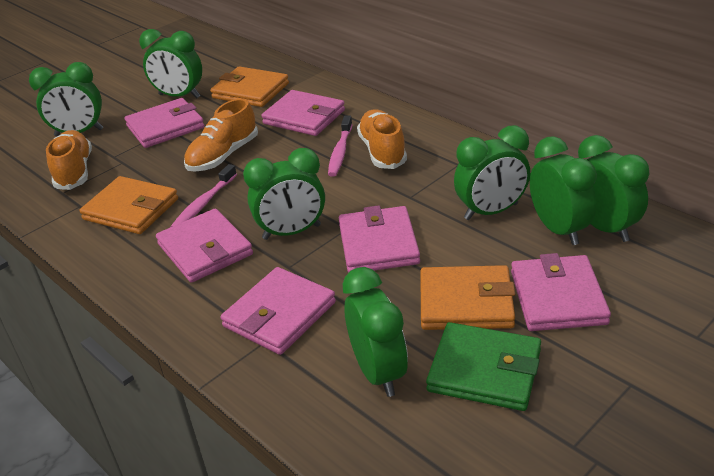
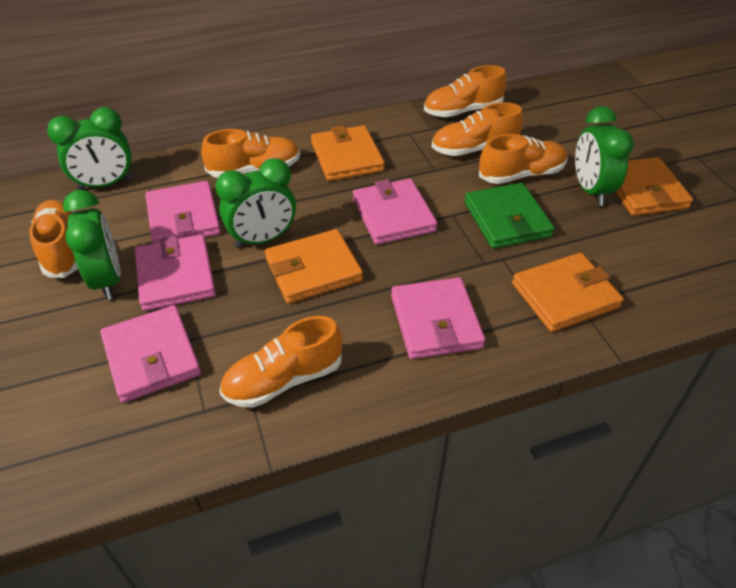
green clock: [29,62,103,136] [139,29,202,98] [243,148,325,240] [343,267,408,397] [454,125,530,220] [530,136,597,245] [578,135,650,242] = 7 -> [47,107,133,190] [63,190,121,300] [215,158,296,248] [575,106,634,206] = 4
orange shoe: [46,130,92,190] [184,98,258,171] [357,109,407,169] = 3 -> [29,200,78,278] [201,129,300,178] [219,316,343,408] [424,65,507,117] [432,102,523,156] [479,134,568,184] = 6
orange wallet: [79,176,178,234] [210,66,289,107] [420,265,515,330] = 3 -> [265,229,363,304] [311,125,385,181] [512,253,624,332] [615,157,693,216] = 4
pink toothbrush: [171,164,237,227] [328,116,352,177] = 2 -> none = 0
pink wallet: [125,98,204,148] [156,209,253,283] [220,267,336,355] [261,90,345,136] [339,205,420,273] [511,253,611,331] = 6 -> [100,305,201,403] [135,234,216,311] [145,181,221,243] [353,179,437,245] [391,277,485,359] = 5

